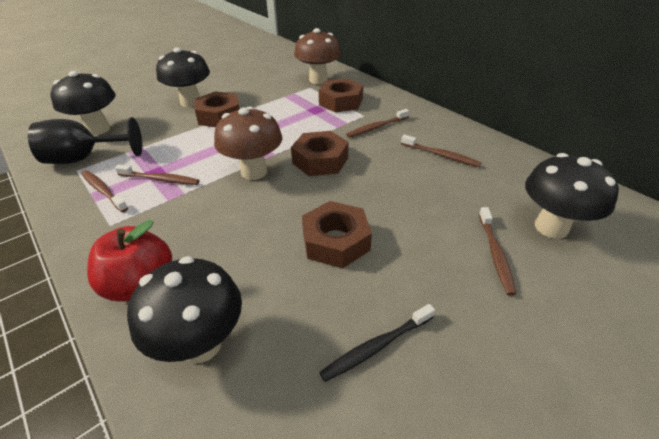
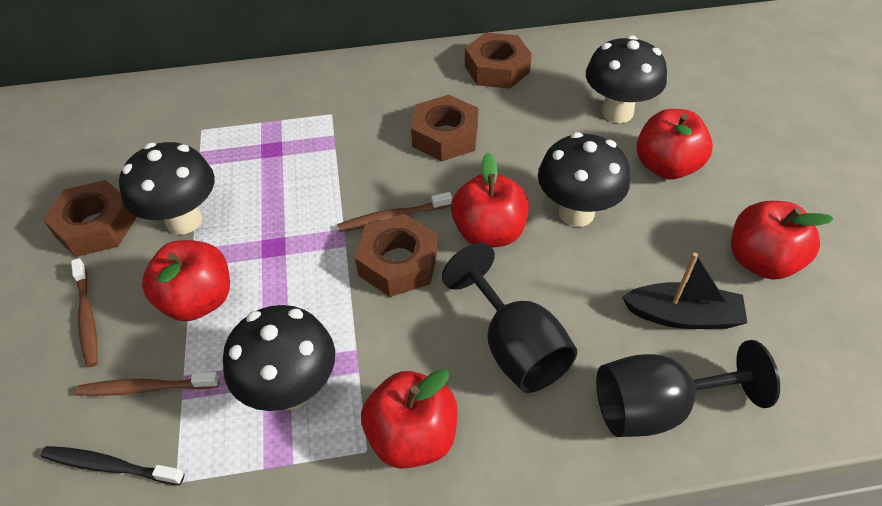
black boat: none = 0 -> [622,253,748,329] = 1
black goblet: [28,117,142,164] = 1 -> [442,243,577,393] [596,340,780,437] = 2
brown mushroom: [214,107,282,180] [294,28,341,84] = 2 -> none = 0
brown toothbrush: [81,170,128,212] [115,164,200,185] [346,109,409,138] [401,135,482,167] [479,207,516,296] = 5 -> [71,258,98,367] [76,372,219,396] [338,192,452,232] = 3
red apple: [87,220,172,302] = 1 -> [142,240,230,321] [361,369,458,469] [451,153,529,248] [637,109,713,180] [731,201,834,279] = 5

